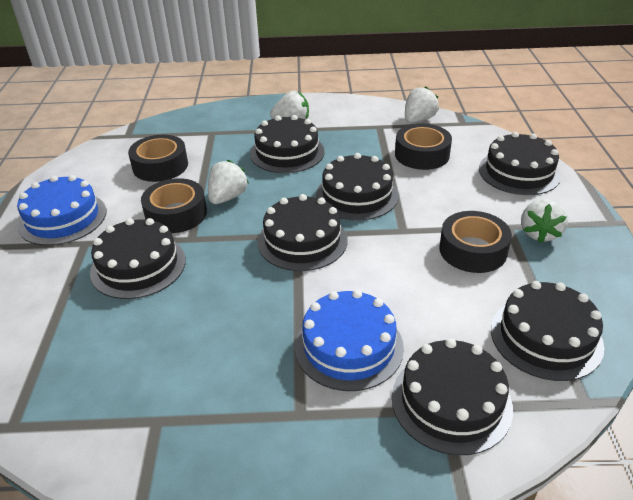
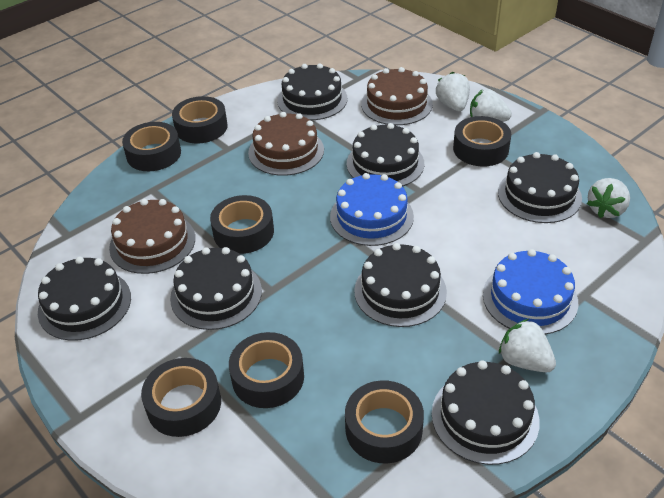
black tape: [128,135,188,182] [141,178,207,233] [395,124,452,170] [439,211,512,273] = 4 -> [122,122,181,171] [141,358,221,437] [172,96,228,144] [210,195,274,254] [229,332,304,408] [345,380,424,463] [453,116,511,166] = 7
brown cake: none = 0 -> [109,199,195,274] [248,112,324,176] [361,67,433,125] = 3

